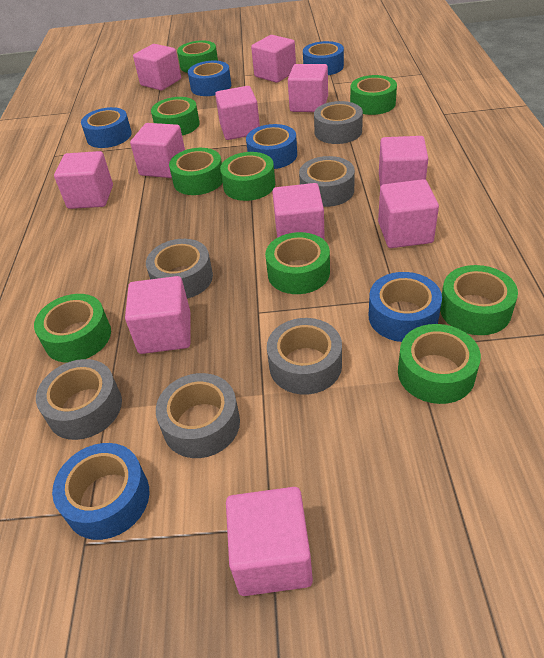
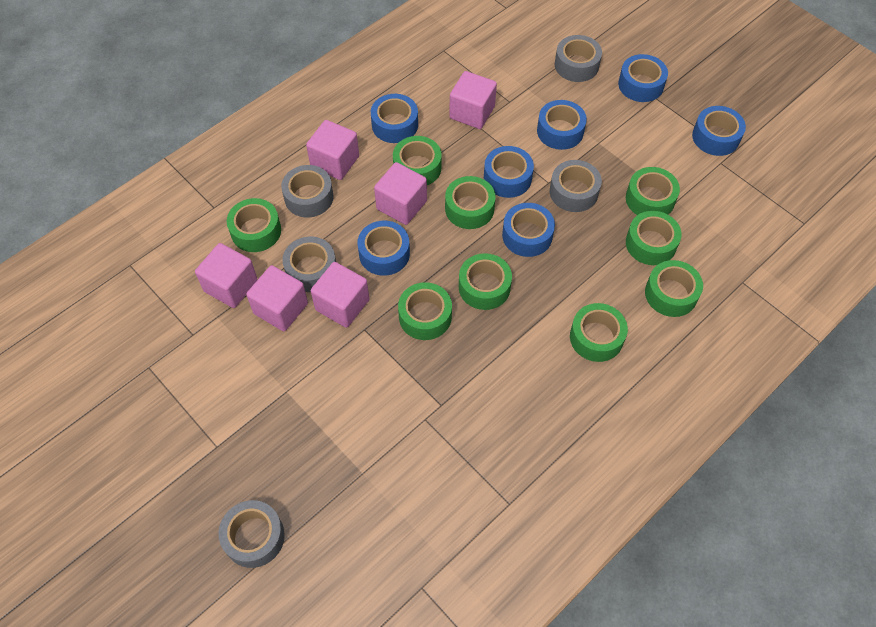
blue tape: [52,443,149,540] [81,107,132,148] [188,61,231,96] [246,124,297,169] [303,41,344,75] [369,272,442,342] = 6 -> [357,221,410,276] [371,94,418,143] [484,146,534,198] [502,203,555,257] [537,100,587,150] [618,54,668,102] [692,106,746,156] = 7
grey tape: [36,359,122,440] [146,239,213,299] [156,373,240,458] [267,318,342,395] [299,156,355,207] [314,101,363,144] = 6 -> [219,500,285,568] [281,165,334,217] [282,237,336,292] [550,160,602,212] [555,35,602,82] = 5
pink cube: [54,151,113,209] [125,276,191,354] [130,123,185,178] [133,44,181,91] [215,86,260,140] [226,487,313,596] [251,35,296,83] [272,183,325,240] [288,64,328,112] [378,179,439,248] [379,136,428,187] = 11 -> [195,243,258,308] [246,265,308,331] [306,120,359,180] [311,262,369,328] [374,162,427,225] [449,71,497,129] = 6

